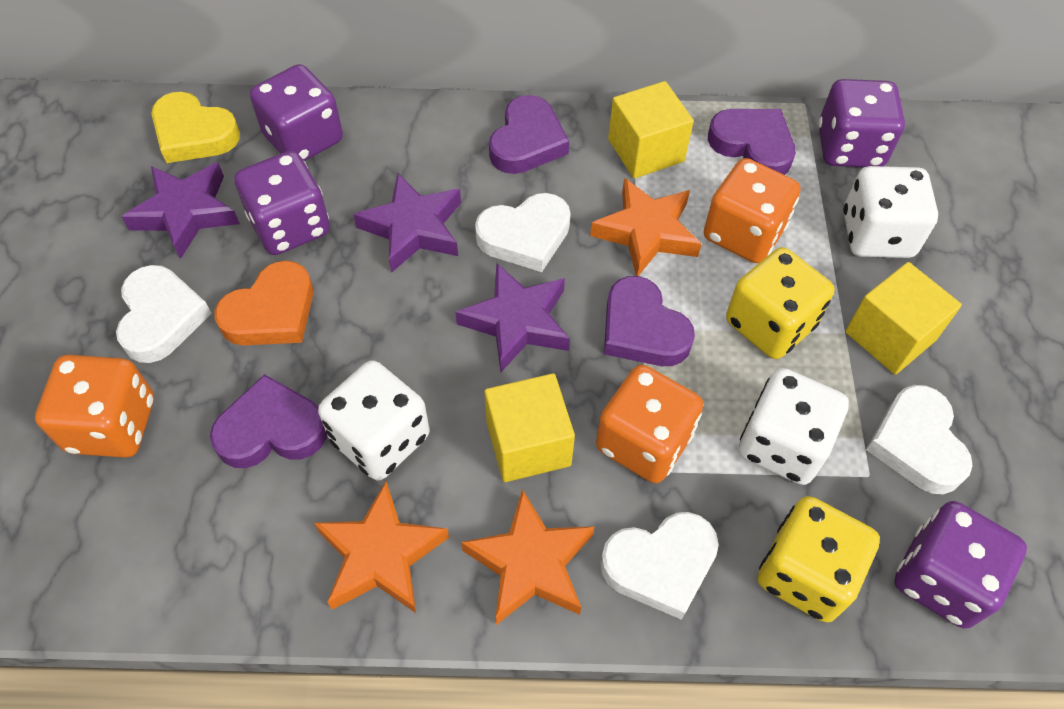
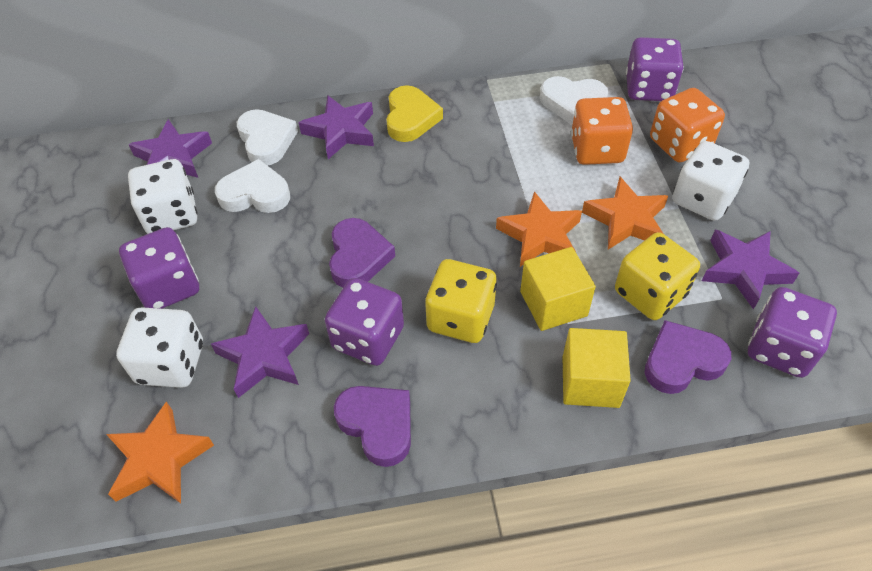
orange dice: [35,355,154,458] [596,365,703,483] [704,158,801,263] = 3 -> [571,97,633,165] [650,88,725,162] = 2
orange heart: [214,260,313,345] = 1 -> none = 0
purple heart: [210,374,327,468] [489,95,569,174] [604,276,695,366] [708,109,796,175] = 4 -> [329,218,395,288] [334,386,411,467] [645,320,731,394] = 3
purple star: [122,163,240,259] [353,173,461,273] [456,263,570,372] = 3 -> [128,119,212,178] [211,306,309,398] [299,95,374,159] [702,230,799,310] = 4
white heart: [116,265,212,363] [475,193,571,272] [600,512,719,620] [866,385,973,494] = 4 -> [215,159,290,213] [237,109,298,166] [540,76,608,125] = 3
yellow cube: [485,373,575,482] [608,81,694,178] [845,262,962,375] = 3 -> [520,247,596,331] [563,328,631,408] = 2

